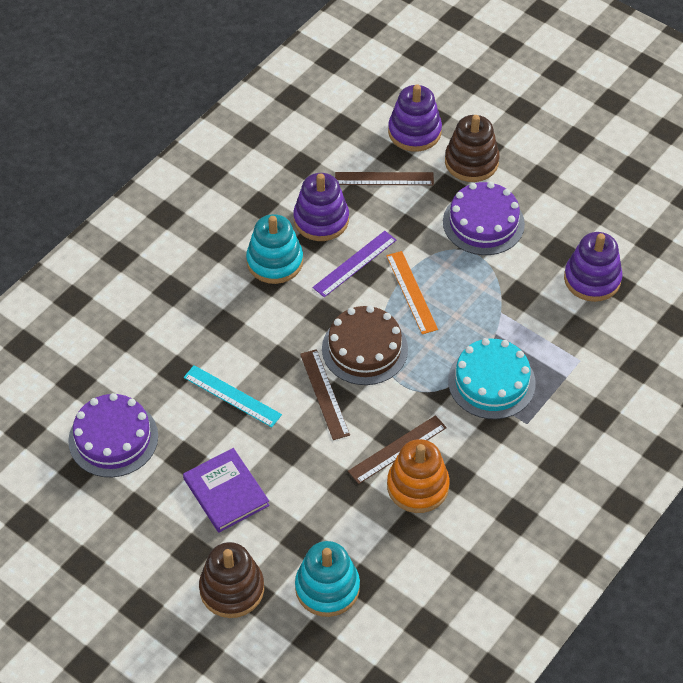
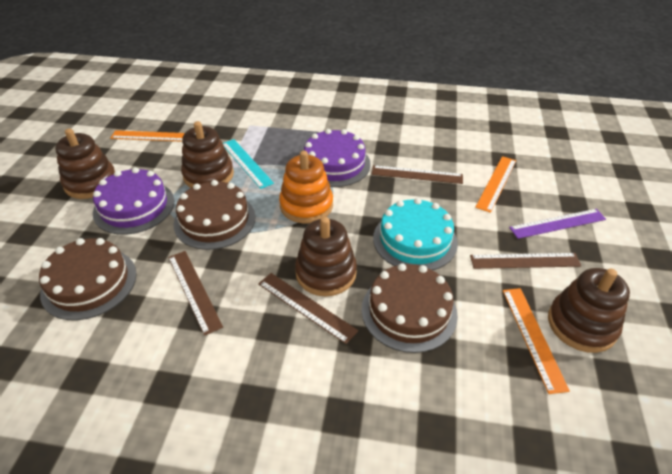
brown cake: [322,305,408,385] = 1 -> [39,238,137,320] [174,180,256,250] [362,263,458,353] = 3
brown ruler: [300,349,350,440] [335,172,434,185] [348,415,447,484] = 3 -> [168,251,223,336] [258,273,358,344] [371,165,463,184] [470,253,581,269] = 4
brown stacking toy: [199,542,264,618] [445,115,500,182] = 2 -> [55,129,115,199] [181,121,234,188] [295,217,357,296] [548,268,630,353] = 4
orange ruler: [386,251,438,334] = 1 -> [110,130,185,142] [475,156,516,213] [503,288,570,394] = 3
purple book: [183,448,270,533] = 1 -> none = 0
purple stacking toy: [293,173,349,241] [388,84,442,152] [564,232,623,302] = 3 -> none = 0
turquoise stacking toy: [246,214,303,284] [295,541,360,617] = 2 -> none = 0

